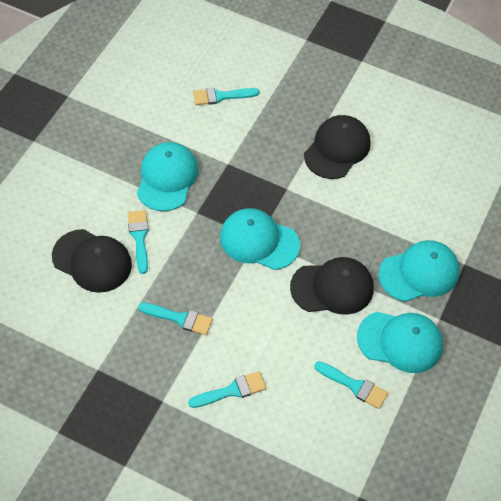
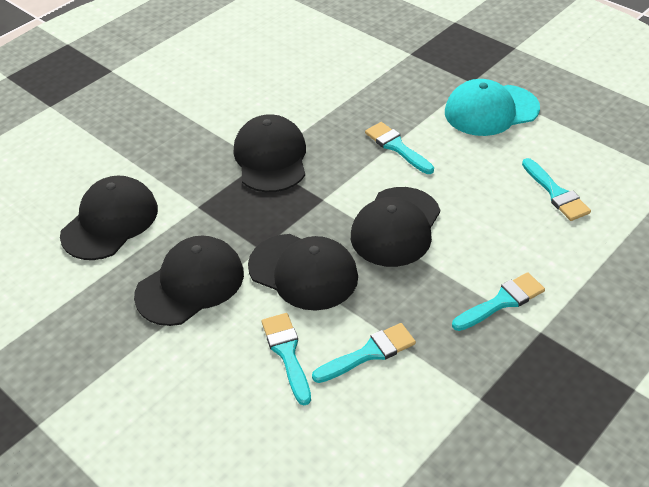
black cap: [52,229,132,293] [290,257,374,315] [304,115,371,179] = 3 -> [60,176,158,260] [134,236,244,326] [234,114,306,192] [248,234,358,311] [351,187,440,267] = 5
turquoise cap: [137,142,199,211] [220,208,300,270] [357,312,443,373] [379,240,460,302] = 4 -> [445,79,540,136] = 1

